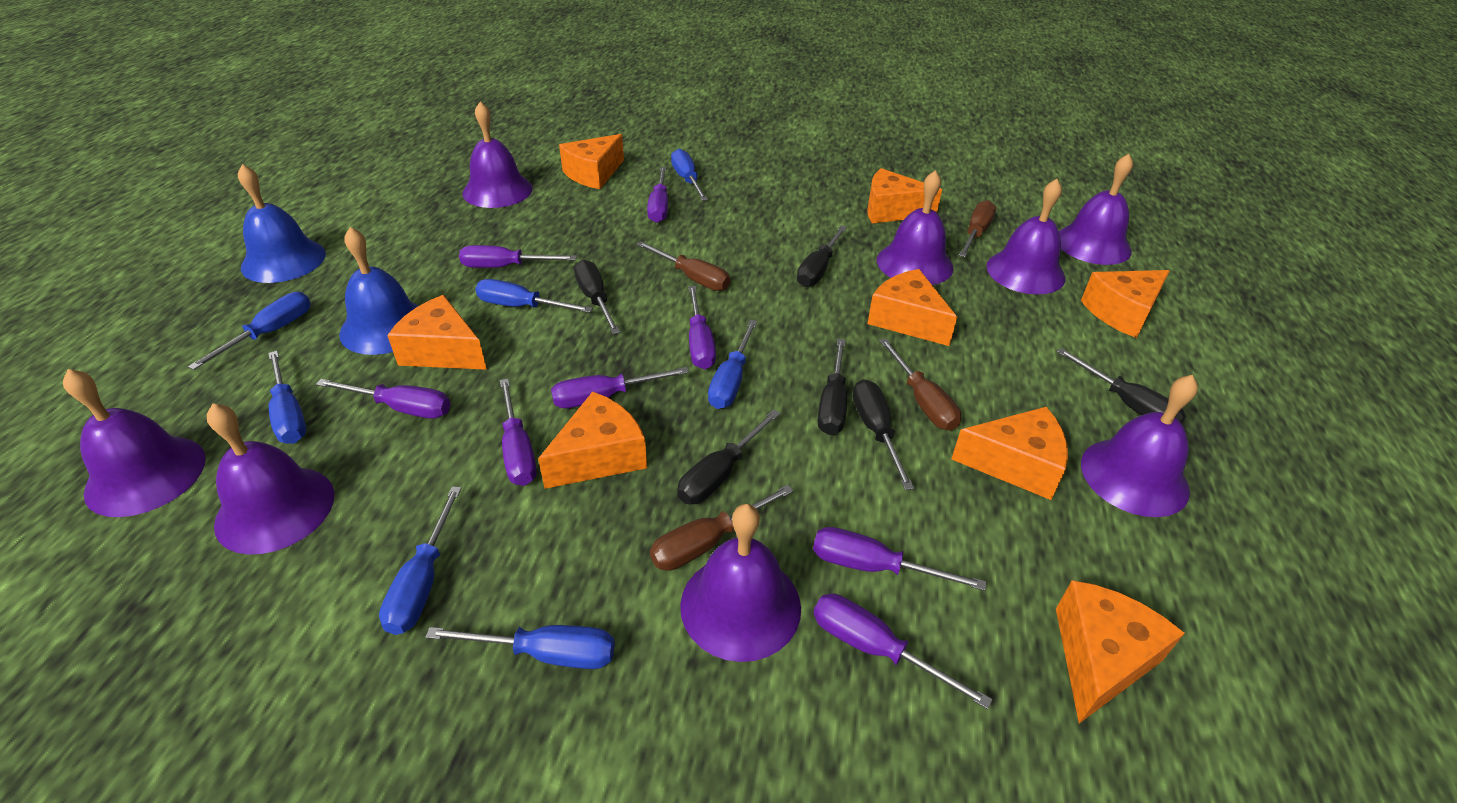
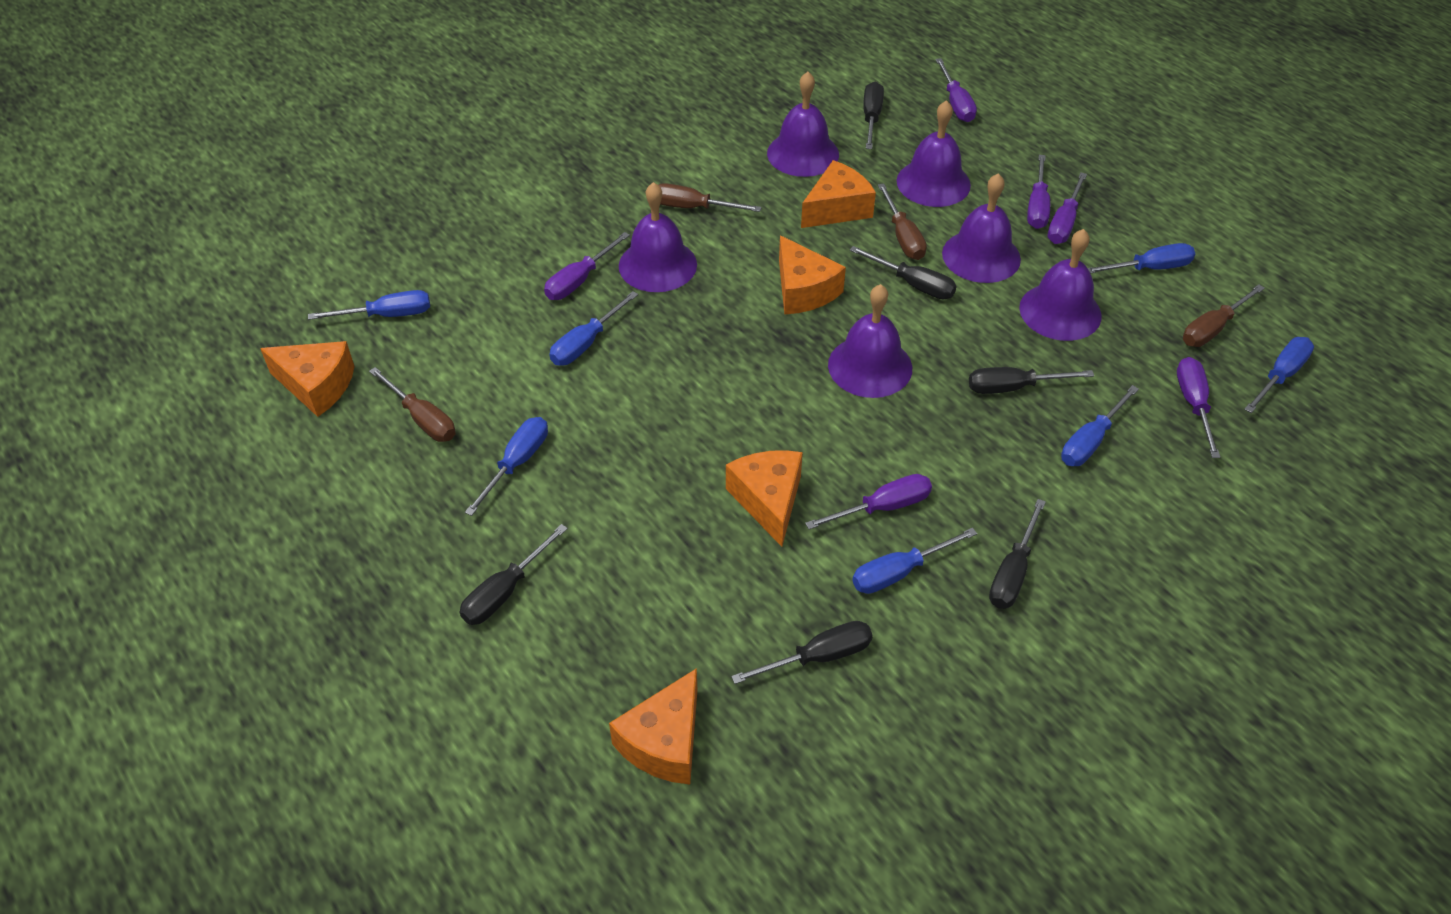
blue bell: [238,164,326,283] [339,227,419,355] = 2 -> none = 0
orange cheese: [387,295,487,370] [538,391,647,489] [559,134,624,189] [867,168,942,223] [867,269,957,346] [951,407,1068,500] [1056,580,1185,724] [1081,270,1170,338] = 8 -> [260,341,355,417] [609,668,697,784] [726,450,803,547] [779,236,846,315] [801,160,876,228] = 5
purple bell: [63,369,206,517] [207,403,334,555] [462,102,533,208] [680,504,801,662] [877,170,954,285] [986,179,1066,295] [1059,154,1133,265] [1081,375,1198,517] = 8 -> [619,182,697,292] [767,72,839,177] [828,284,912,398] [896,100,971,207] [942,173,1021,283] [1019,229,1102,341] = 6
purple screwdriver: [316,379,450,418] [459,245,577,268] [500,379,537,486] [551,367,689,408] [647,167,668,223] [688,286,716,369] [813,527,986,591] [813,594,993,709] = 8 -> [544,232,630,300] [805,474,932,530] [936,58,977,122] [1027,155,1050,229] [1047,172,1087,244] [1177,357,1220,458] = 6

